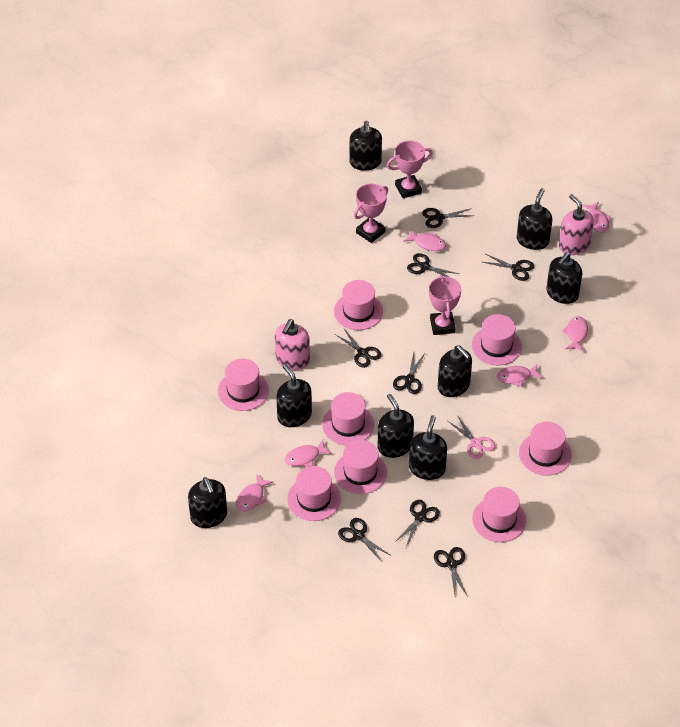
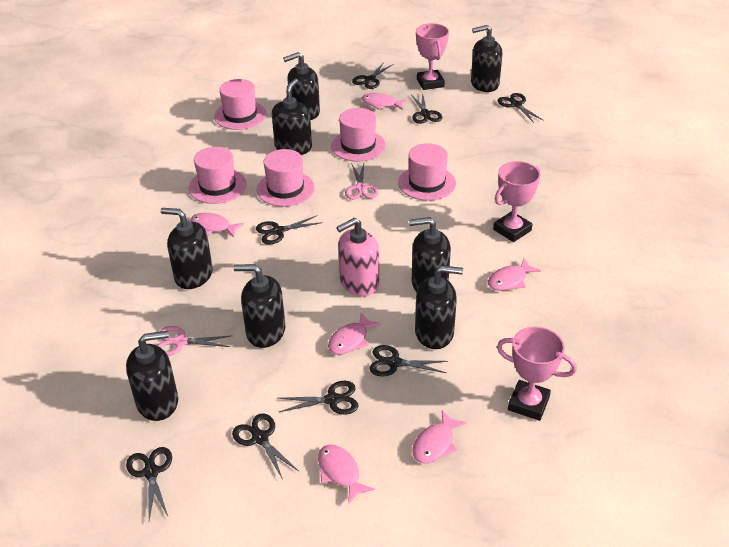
pink hat: [218,359,269,411] [287,466,341,521] [322,392,374,445] [334,280,383,330] [334,440,387,494] [472,314,522,365] [472,487,526,542] [519,422,572,476] = 8 -> [189,147,247,204] [214,79,266,130] [257,149,315,207] [331,108,386,161] [398,143,456,201] = 5
pink scissors: [448,415,495,459] = 1 -> [157,326,231,356] [345,163,378,200] = 2
pink soap dispenser: [275,319,310,370] [559,194,594,255] = 2 -> [336,218,379,296] = 1

